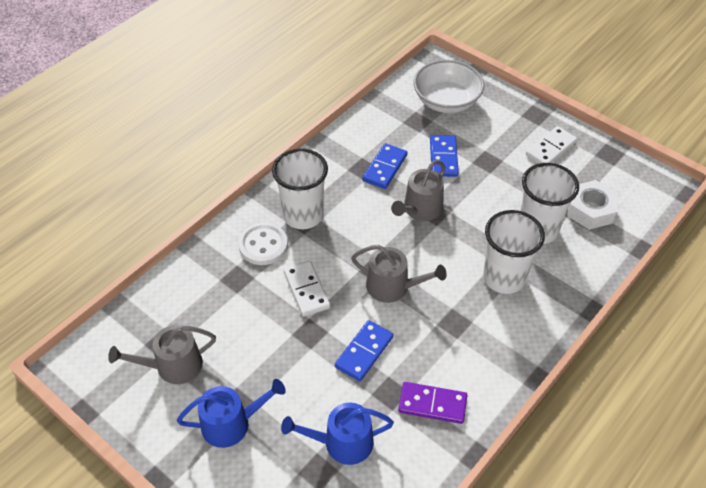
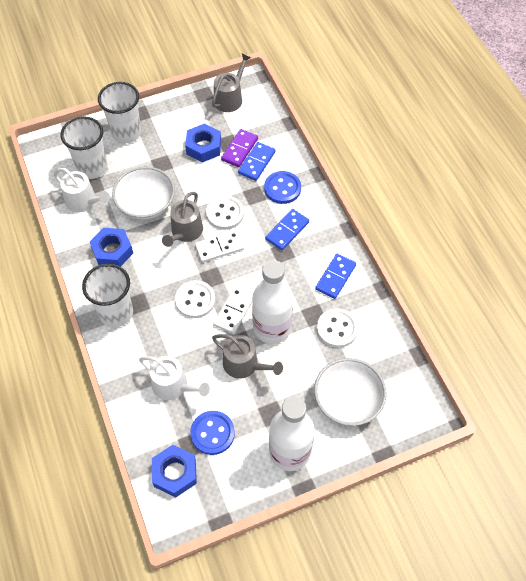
blue button: none = 0 -> [190,411,235,455] [264,171,301,204] = 2
blue nut: none = 0 -> [90,228,133,267] [152,445,197,497] [185,123,221,163] = 3
blue watering can: [177,379,286,448] [281,403,394,465] = 2 -> none = 0
white bottle: none = 0 -> [252,260,293,344] [269,396,315,471] = 2
white bowl: [413,60,484,113] = 1 -> [112,167,175,220] [314,358,386,426] = 2
white button: [238,223,288,265] = 1 -> [175,280,216,318] [206,196,244,230] [317,308,358,348] = 3
white nut: [567,180,618,230] = 1 -> none = 0
white watering can: none = 0 -> [54,168,110,212] [139,356,210,400] = 2

